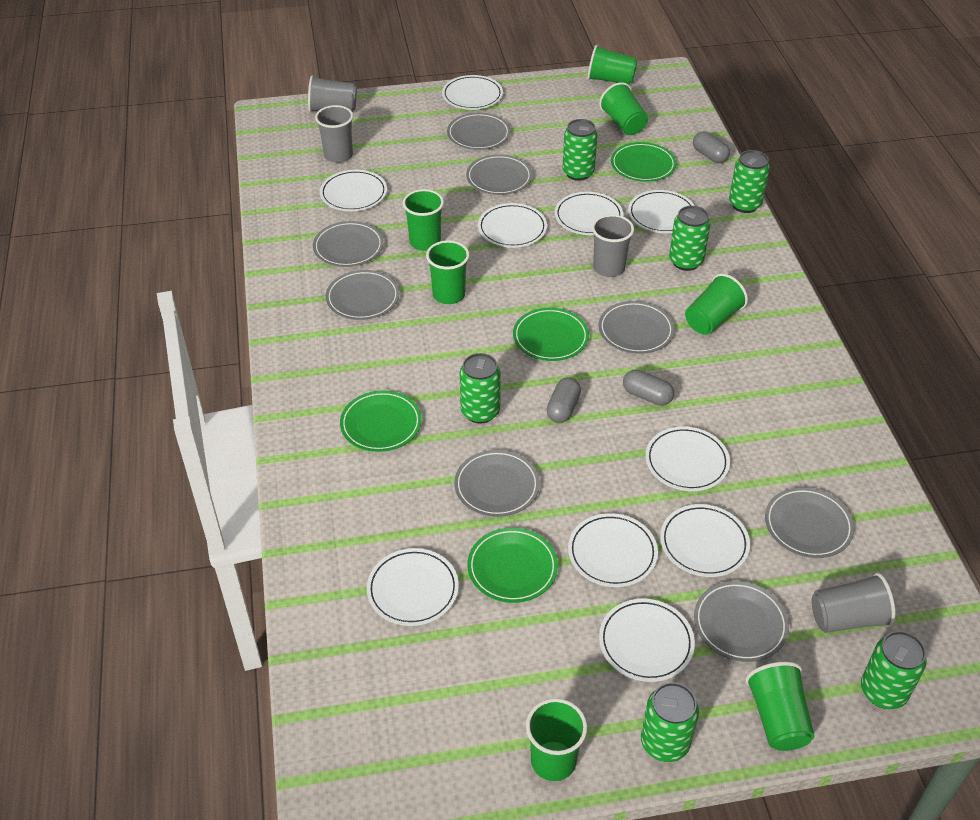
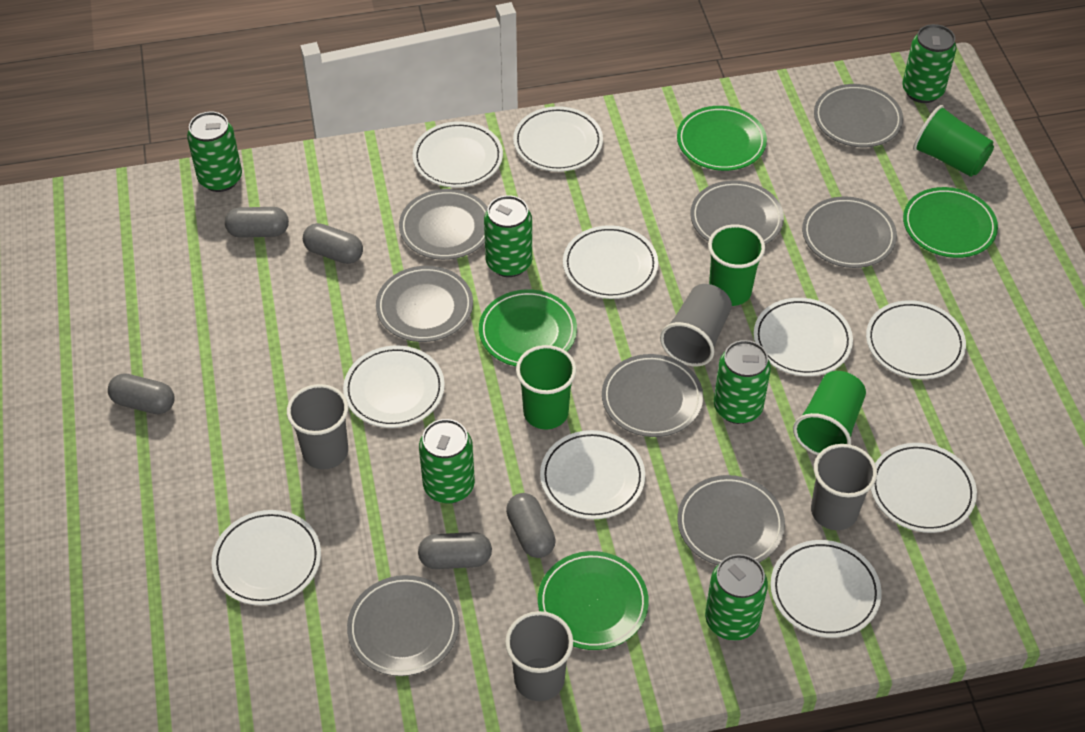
green cup: [403,189,444,251] [426,240,469,304] [526,698,587,781] [588,45,637,85] [599,82,648,135] [685,274,748,335] [746,662,815,751] = 7 -> [516,345,576,429] [708,225,765,306] [793,371,866,455] [913,105,994,177] = 4
grey capsule: [546,377,581,423] [623,370,674,406] [693,131,730,163] = 3 -> [108,373,174,414] [225,207,289,238] [303,223,363,264] [418,532,492,569] [506,493,556,558] = 5

